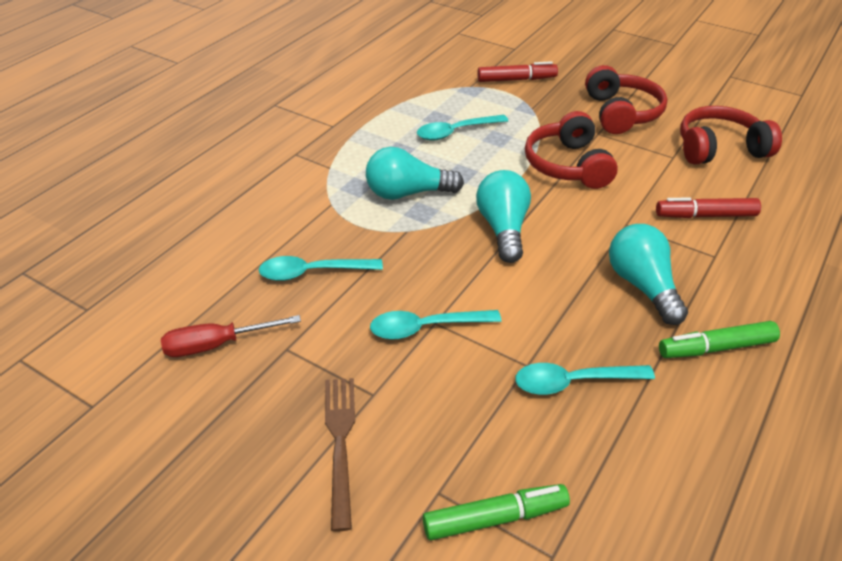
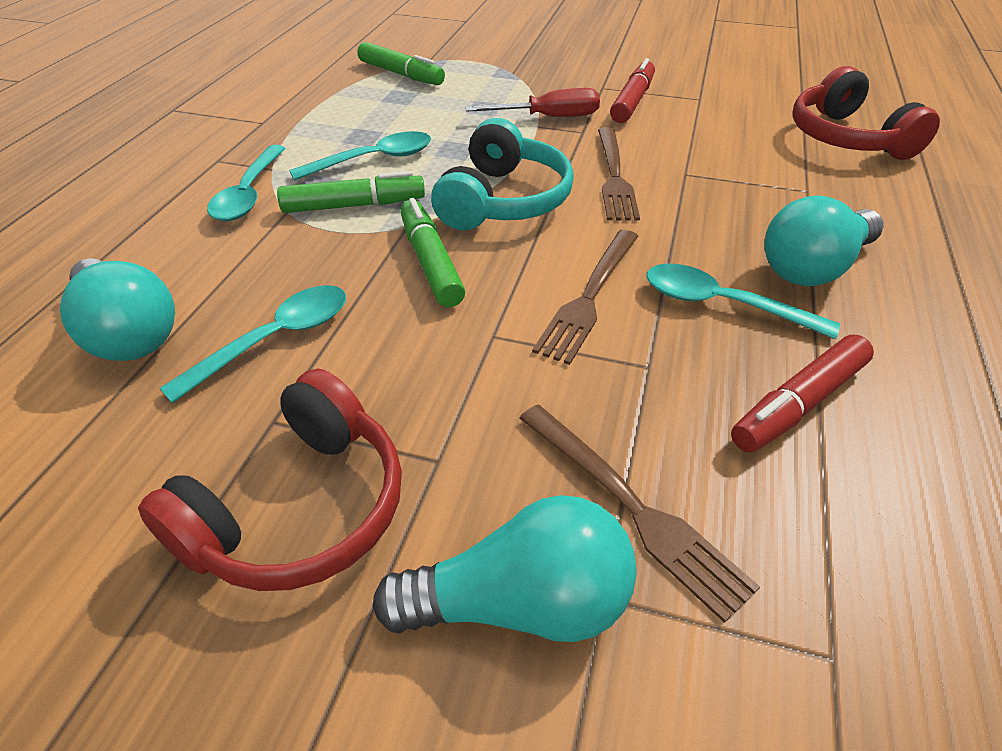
brown fork: [325,378,355,532] = 1 -> [519,405,760,623] [532,230,638,365] [598,127,640,221] = 3
green marker: [423,484,570,540] [659,321,780,358] = 2 -> [277,171,425,213] [357,42,445,85] [400,198,465,307] = 3
red headphones: [525,111,618,189] [585,65,667,134] [680,106,782,165] = 3 -> [138,368,402,591] [793,66,940,160] = 2
turquoise headphones: none = 0 -> [431,118,574,230] = 1

